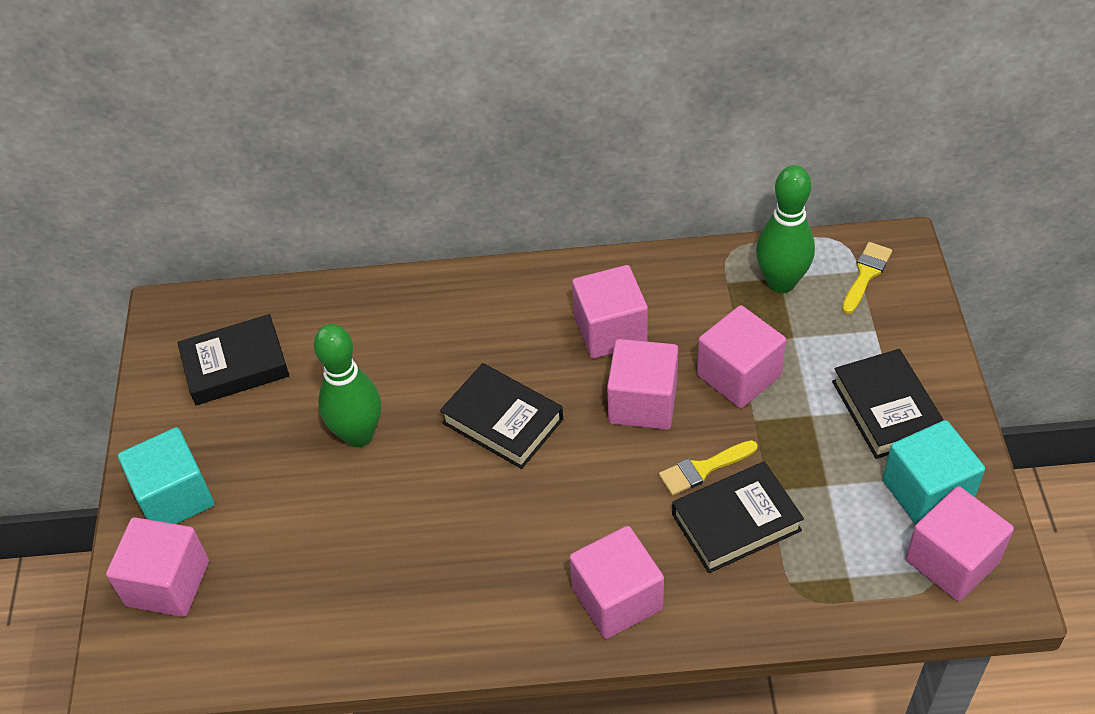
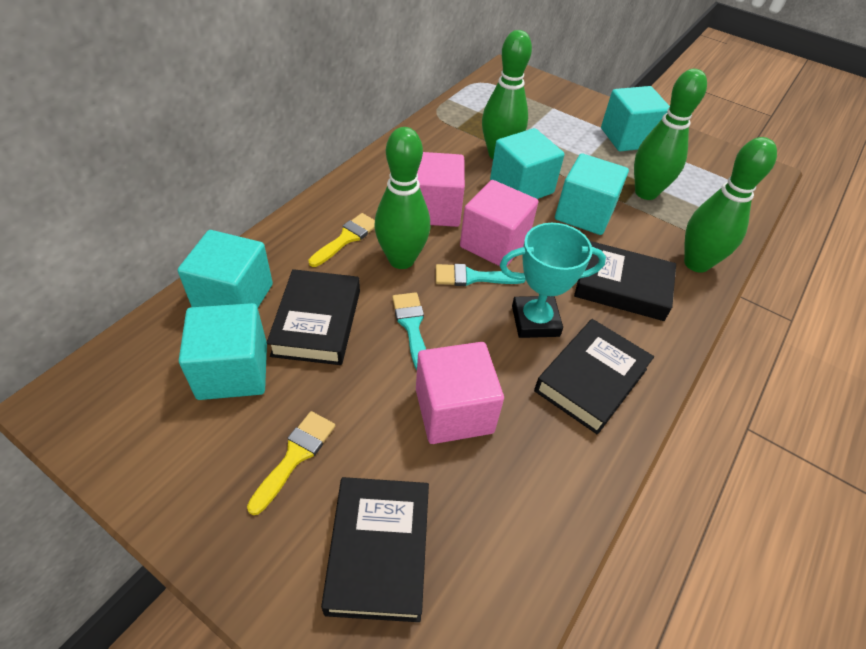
green bowling pin: [314,324,381,447] [756,165,815,293] = 2 -> [375,127,430,269] [482,30,532,159] [634,69,707,200] [684,137,777,273] = 4
pink cube: [106,517,209,617] [569,526,664,639] [572,265,648,358] [607,339,678,430] [697,305,786,408] [906,486,1014,601] = 6 -> [416,342,504,444] [417,152,465,227] [460,180,538,266] = 3
turquoise brush: none = 0 -> [392,292,426,370] [436,264,526,286] = 2
turquoise cube: [118,427,214,524] [883,420,985,524] = 2 -> [178,230,273,307] [179,303,267,400] [490,128,564,199] [555,153,629,235] [601,86,670,151] = 5
turquoise trophy: none = 0 -> [500,223,606,338] = 1

